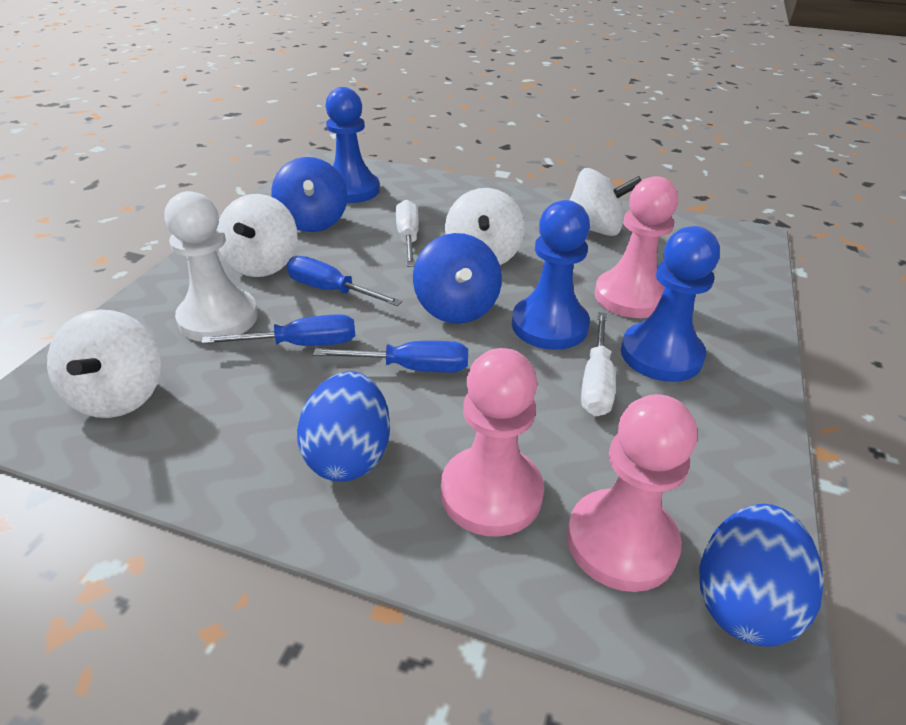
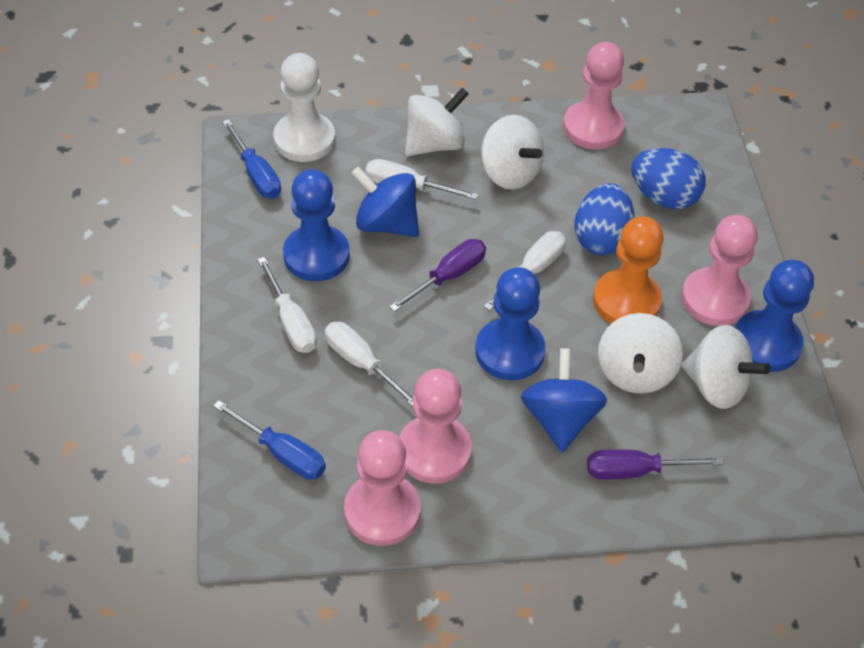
blue screwdriver: [202,314,355,346] [286,256,402,306] [313,341,468,372] = 3 -> [213,400,326,479] [222,119,281,199] = 2
orange pawn: none = 0 -> [593,216,664,324] = 1
pink pawn: [441,348,544,537] [567,394,697,592] [595,176,678,318] = 3 -> [344,430,421,546] [399,369,472,483] [563,42,625,150] [681,215,758,326] = 4
purple screwdriver: none = 0 -> [389,239,486,312] [587,449,724,479] = 2
white screwdriver: [396,200,419,267] [581,312,616,416] = 2 -> [257,257,317,353] [325,322,414,407] [365,159,479,200] [483,231,566,311] = 4

